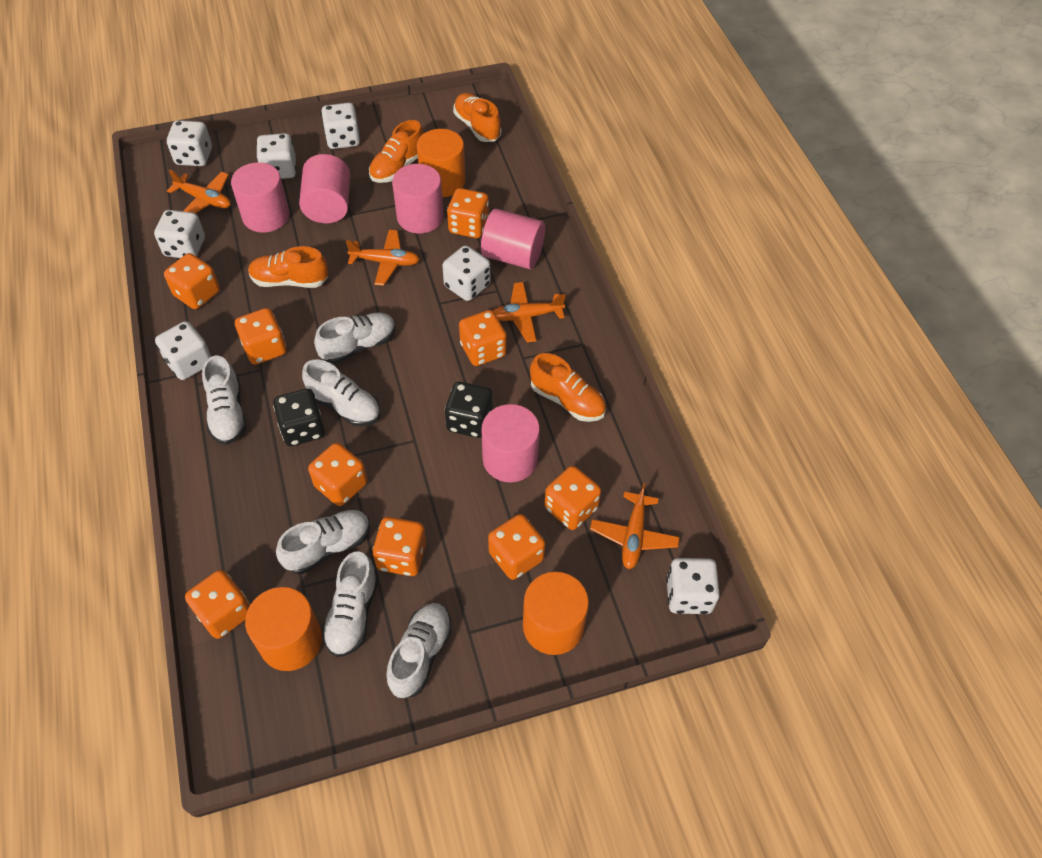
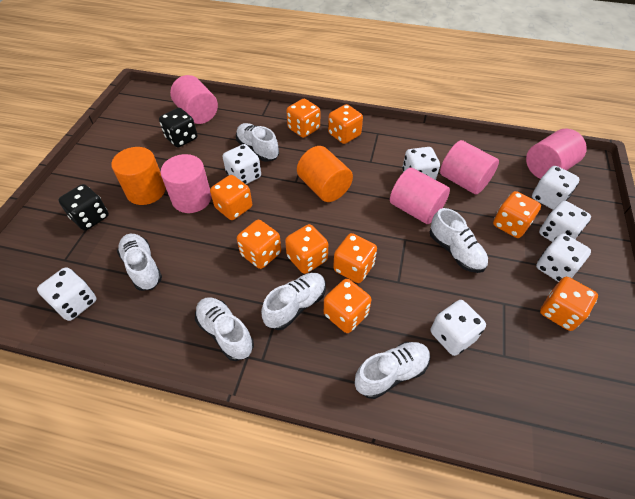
orange cylinder: [245,587,322,671] [417,129,466,197] [523,572,589,655] = 3 -> [111,147,166,205] [297,146,353,202] = 2
orange plane: [167,169,231,214] [346,230,420,286] [493,282,566,342] [590,483,680,569] = 4 -> none = 0
orange shoe: [248,246,328,288] [369,120,424,183] [453,93,502,142] [530,353,606,422] = 4 -> none = 0

